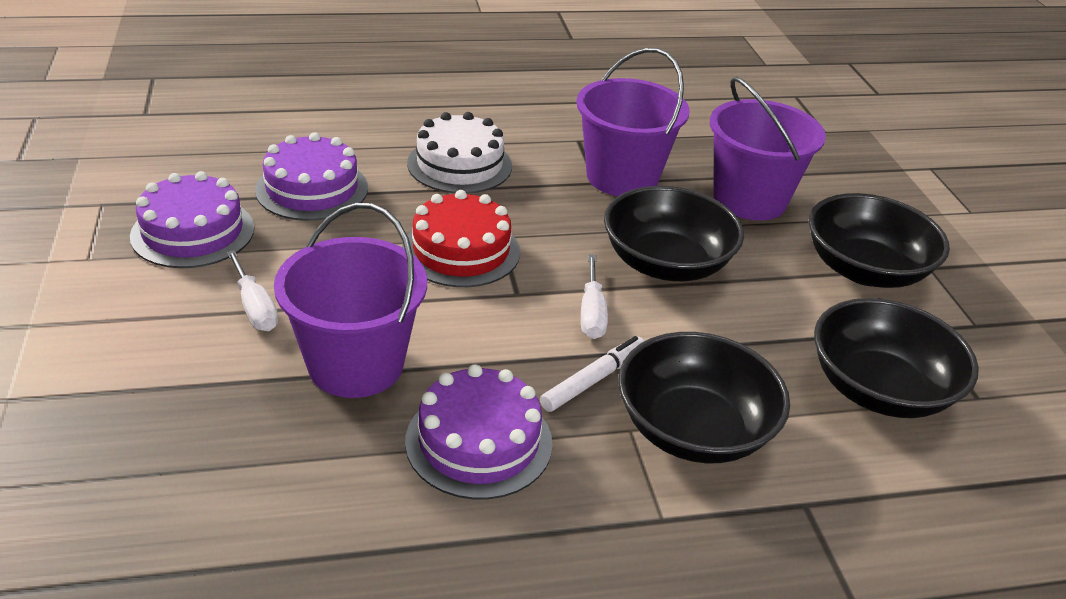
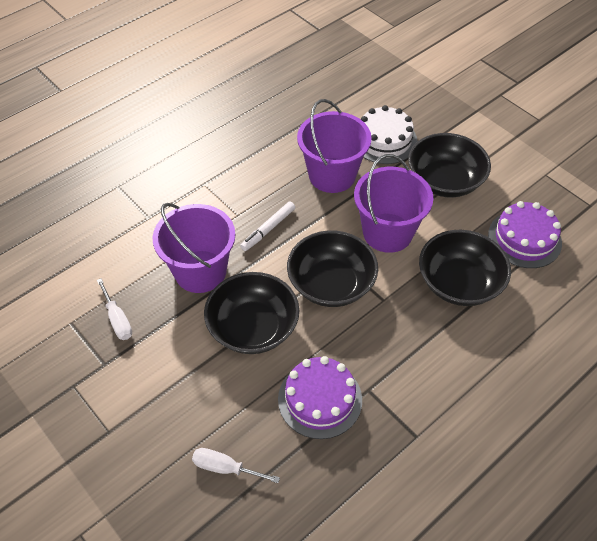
purple cake: [130,171,254,268] [255,132,368,221] [405,364,553,499] = 3 -> [278,356,362,439] [488,201,562,268] = 2
red cake: [402,190,520,287] = 1 -> none = 0

